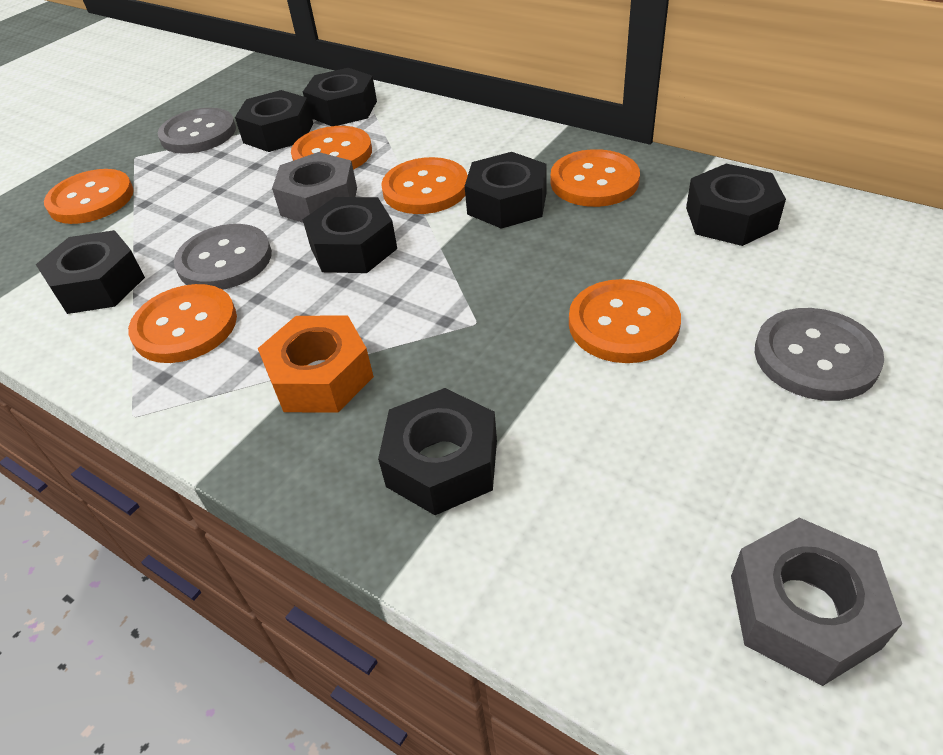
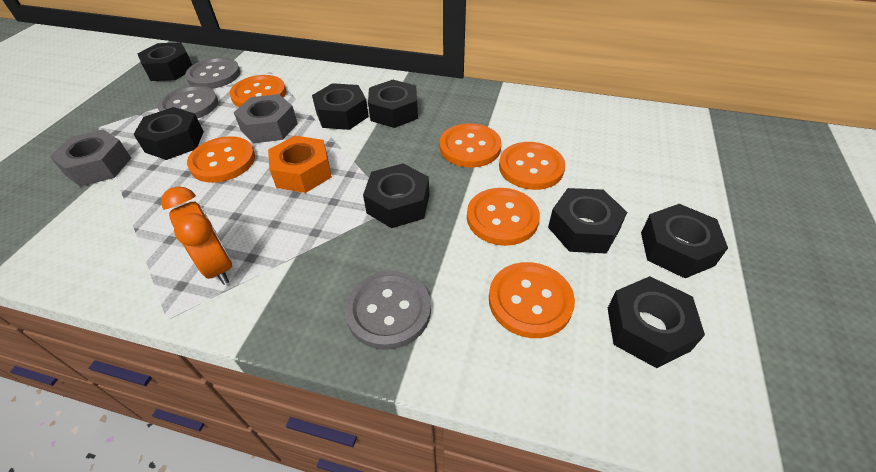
black nut: [36,230,145,314] [235,90,313,152] [302,197,397,273] [303,68,377,126] [378,388,497,515] [465,152,547,229] [686,164,786,246] = 7 -> [133,107,204,160] [138,42,192,81] [312,83,369,130] [363,163,429,228] [368,80,418,128] [548,188,627,254] [608,276,705,368] [641,204,728,278] = 8
orange clock: none = 0 -> [161,186,232,285] = 1

